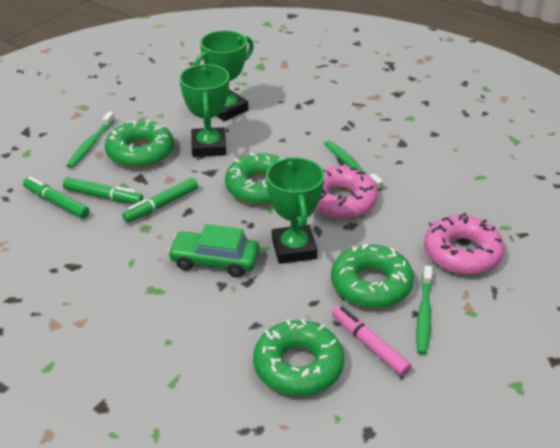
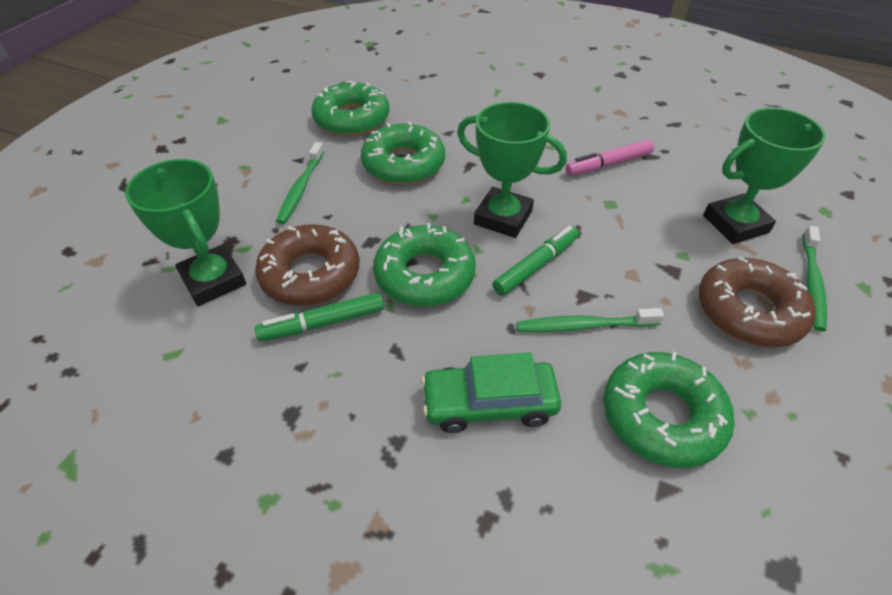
brown donut: none = 0 -> [255,224,359,306] [698,256,816,347] = 2
green marker: [23,177,90,219] [63,177,143,204] [122,178,198,223] = 3 -> [255,292,384,341] [493,226,579,296] = 2
pink donut: [315,166,378,219] [424,213,505,275] = 2 -> none = 0

